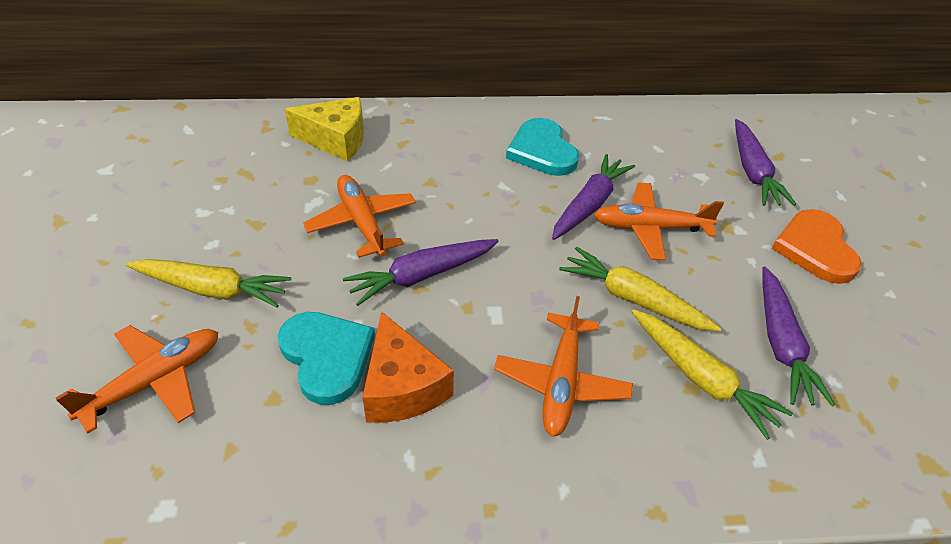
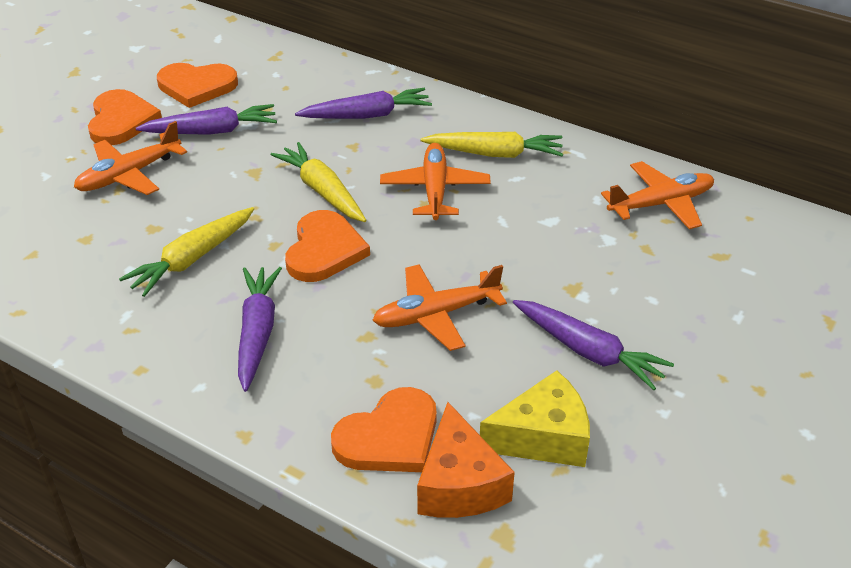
orange heart: [772,209,862,284] = 1 -> [88,89,162,145] [157,63,238,108] [285,210,370,282] [331,387,437,472] = 4
turquoise heart: [277,312,375,405] [506,118,579,176] = 2 -> none = 0

